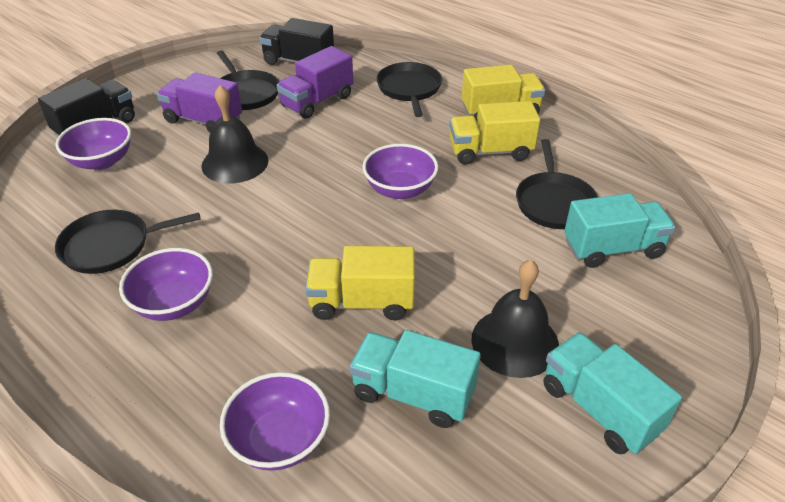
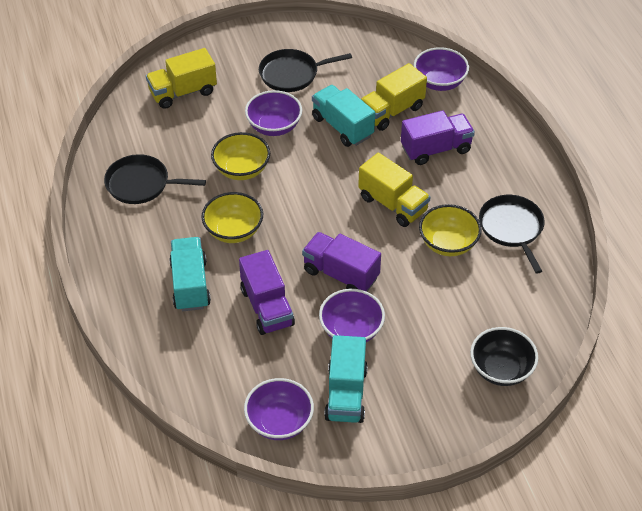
black bell: [201,85,269,183] [471,260,559,378] = 2 -> none = 0
black bowl: none = 0 -> [470,327,538,386] = 1
black pan: [55,210,200,274] [217,51,279,110] [376,62,442,117] [516,139,598,229] = 4 -> [104,154,206,204] [259,49,352,92] [479,195,545,274] = 3
black truck: [38,78,135,136] [259,18,334,65] = 2 -> none = 0
purple truck: [157,72,242,133] [277,46,353,119] = 2 -> [239,250,295,335] [302,232,381,292] [401,110,475,165] = 3
yellow bowl: none = 0 -> [201,192,263,243] [211,132,270,180] [419,204,482,256] = 3

